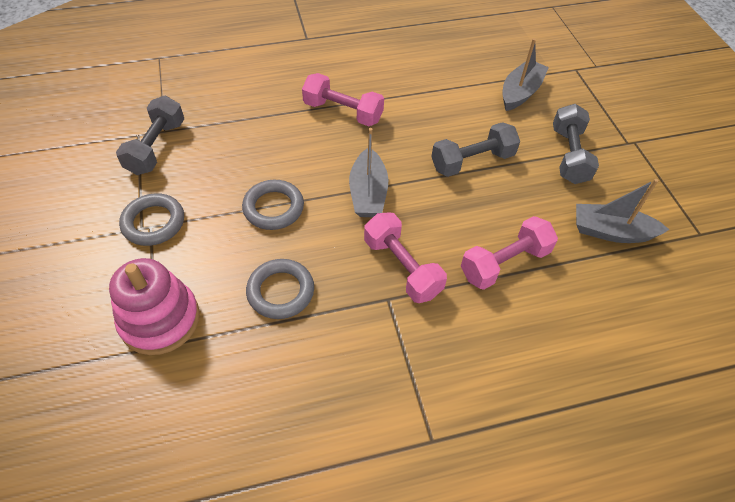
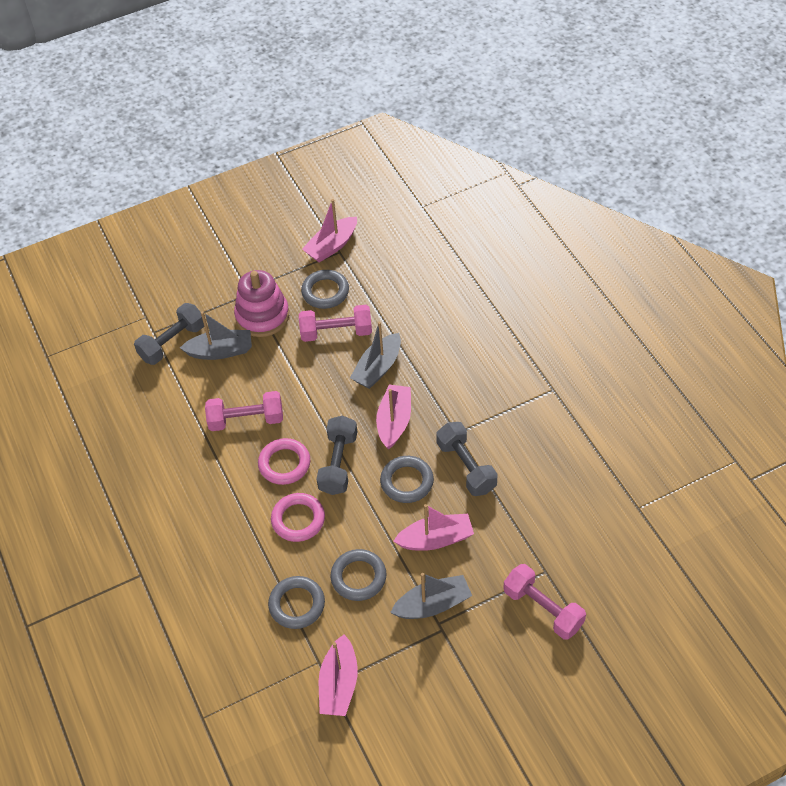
grey ring: [119,193,184,246] [242,180,304,230] [246,259,314,319] = 3 -> [268,576,325,629] [301,270,349,309] [330,549,387,601] [380,456,434,503] = 4
pink boat: none = 0 -> [302,199,357,263] [319,634,358,716] [376,385,411,449] [393,504,474,551] = 4
pink ring: none = 0 -> [258,438,310,485] [271,493,325,542] = 2

